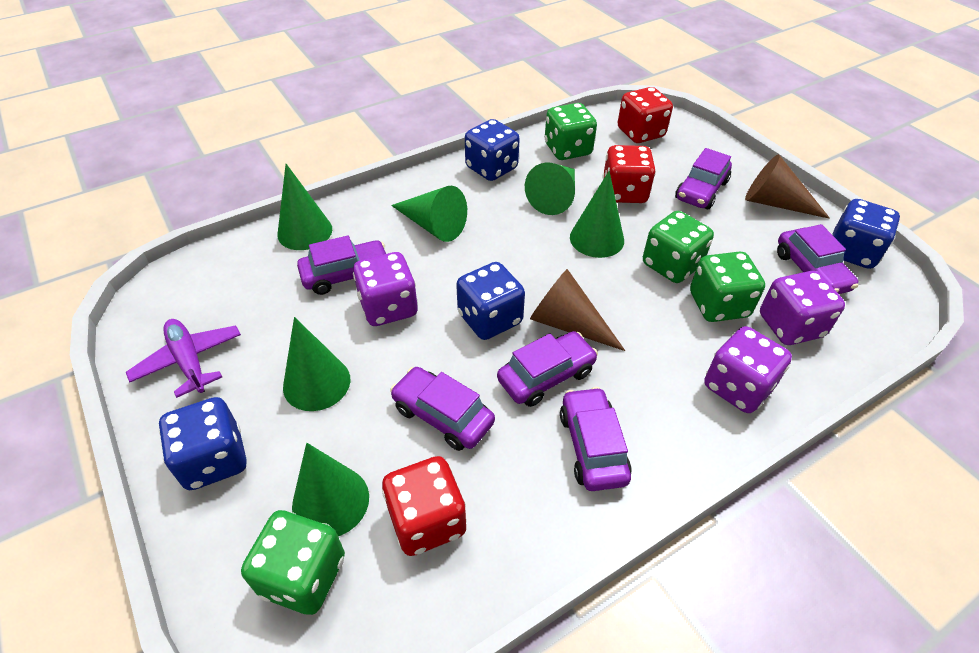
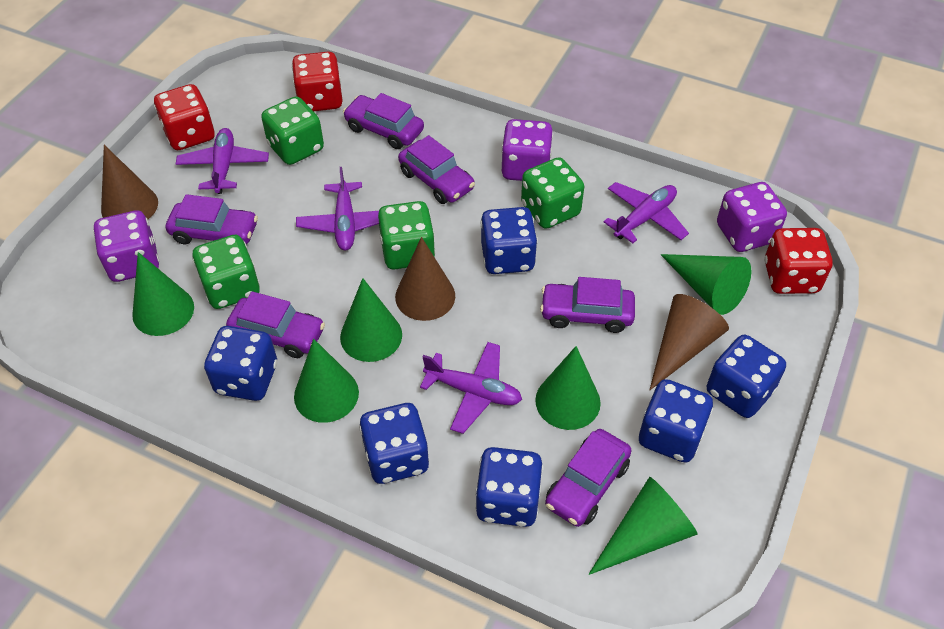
blue dice: [159,397,247,490] [456,262,525,340] [465,119,520,181] [832,199,900,269] = 4 -> [204,326,277,401] [359,403,429,484] [475,447,543,527] [481,207,538,274] [639,379,713,463] [707,335,786,418] = 6
brown cone: [530,269,625,351] [745,154,830,219] = 2 -> [101,145,158,219] [395,237,455,321] [650,294,729,390] = 3
purple plane: [126,319,241,398] = 1 -> [176,128,269,194] [296,167,379,250] [420,342,522,434] [604,182,689,243] = 4

